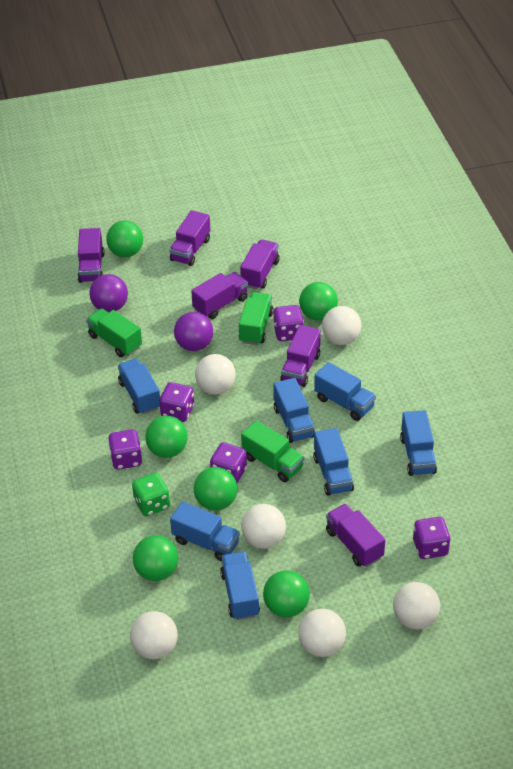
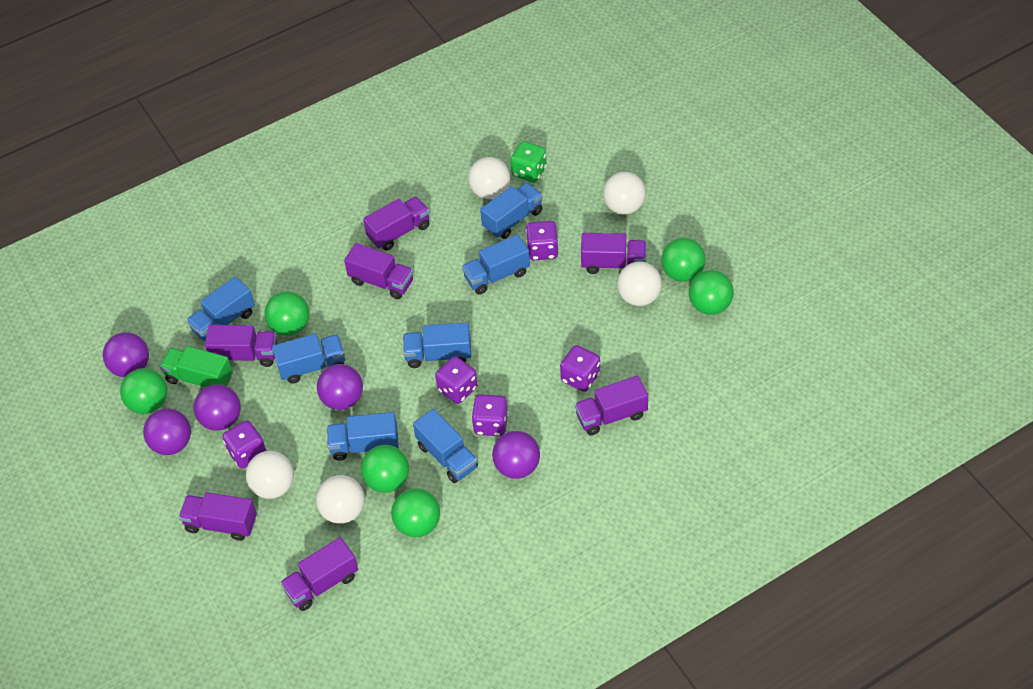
green truck: [86,308,142,357] [239,292,274,345] [241,420,304,482] = 3 -> [160,346,233,387] = 1
purple ball: [89,274,128,312] [174,312,213,351] = 2 -> [103,332,149,377] [143,408,191,455] [194,384,241,431] [317,364,363,410] [492,431,540,479] = 5
purple truck: [78,228,105,283] [169,210,210,266] [191,272,248,319] [240,239,280,290] [280,325,321,387] [326,504,385,567] = 6 -> [179,492,257,541] [205,325,277,367] [280,537,358,611] [344,243,413,299] [363,196,430,250] [575,376,648,435] [581,233,646,274] = 7
white ball: [130,611,178,659] [195,354,236,395] [241,504,286,549] [298,609,346,657] [322,306,361,345] [393,582,440,629] = 6 -> [246,451,294,499] [316,475,365,524] [468,157,510,199] [603,172,646,214] [617,262,662,306] = 5

